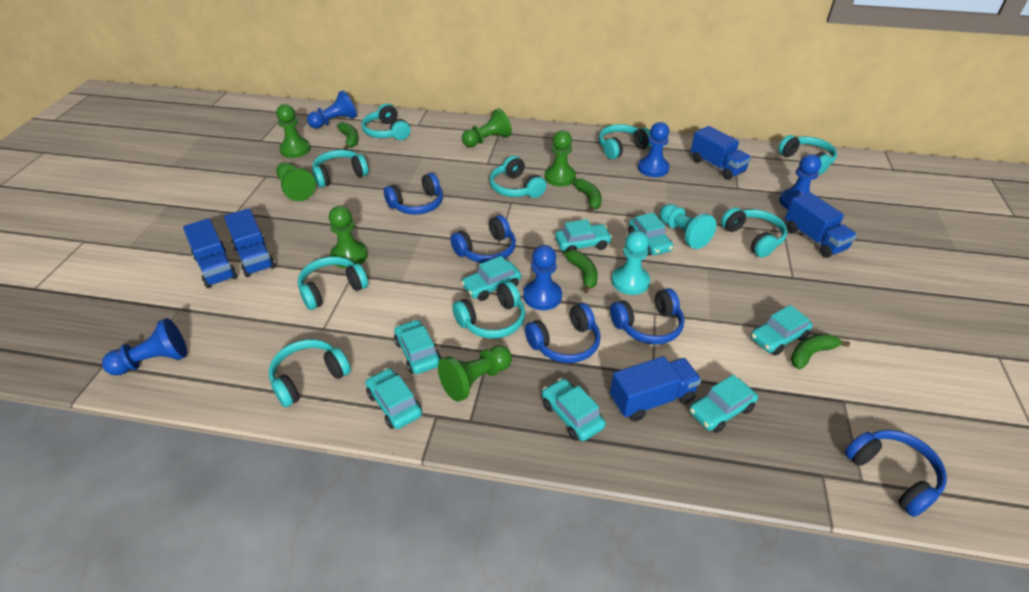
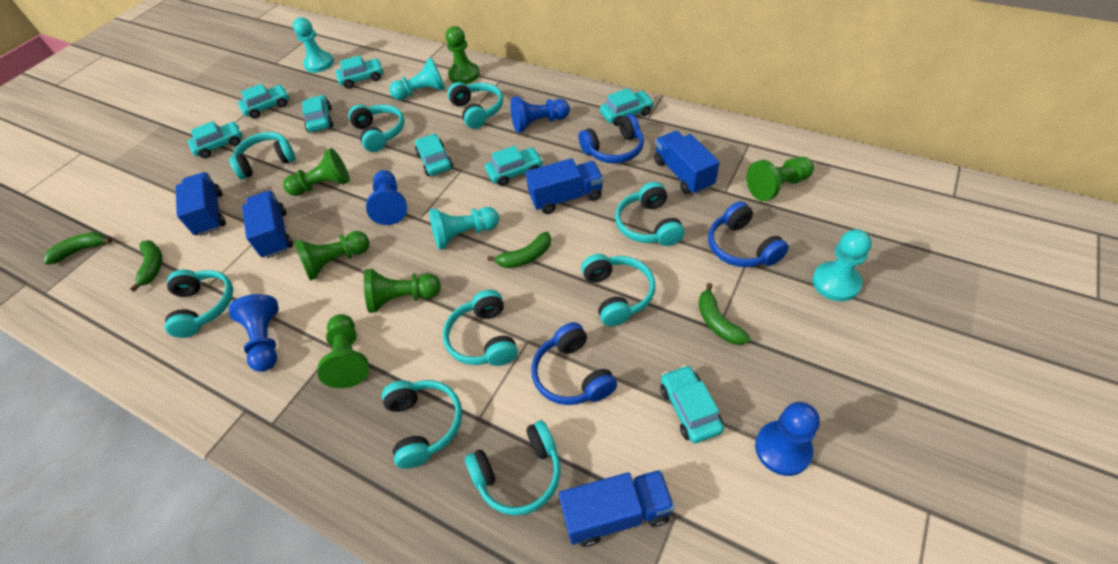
blue headphones: [384,173,443,215] [450,215,516,263] [525,303,601,363] [610,288,684,344] [845,430,947,517] = 5 -> [531,322,617,405] [579,114,644,164] [708,201,789,267] = 3
blue pawn: [102,318,187,376] [307,91,357,128] [523,245,562,310] [638,122,670,177] [779,154,821,209] = 5 -> [229,294,279,372] [366,170,407,225] [511,96,570,133] [755,402,820,476] = 4
turquoise pawn: [612,231,650,295] [659,204,716,249] = 2 -> [293,17,334,73] [389,58,445,100] [429,207,499,250] [812,229,872,301] = 4

